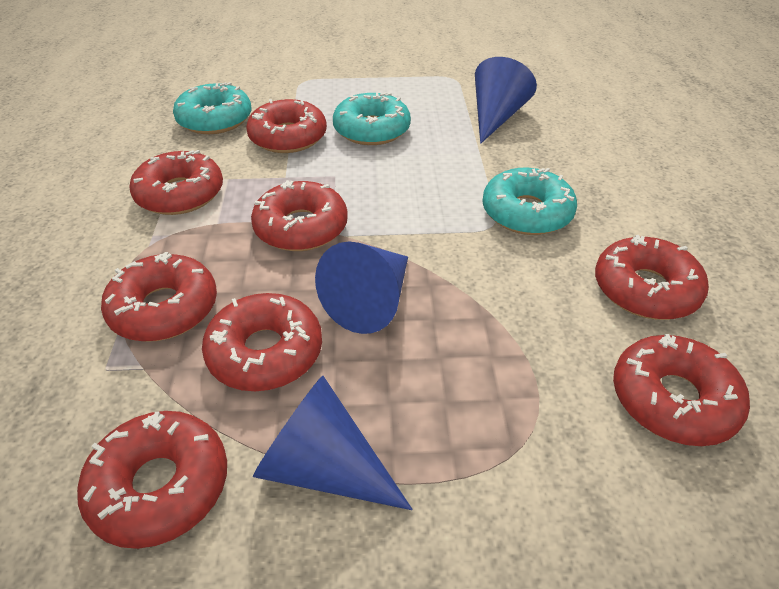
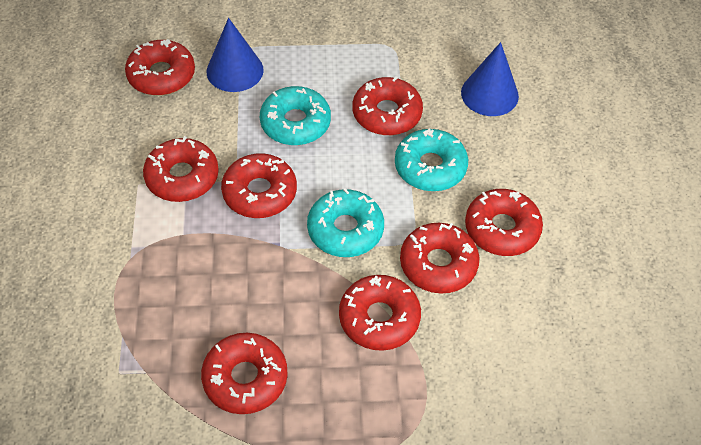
blue cone: [253,376,413,510] [315,242,408,334] [475,57,537,144] = 3 -> [207,18,264,92] [461,42,519,116] = 2

